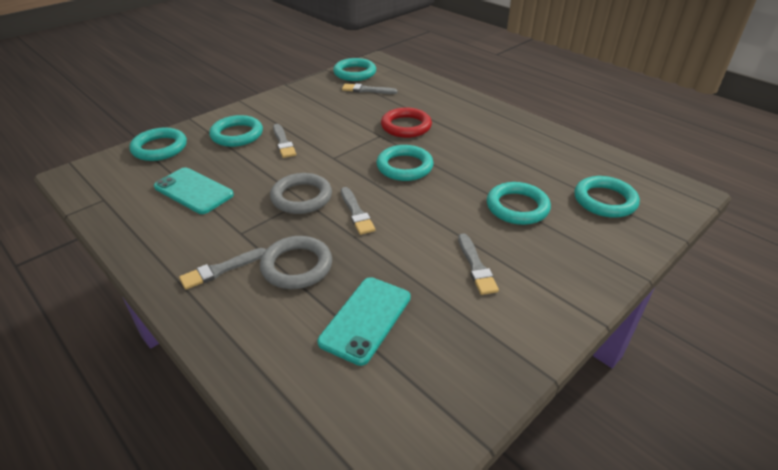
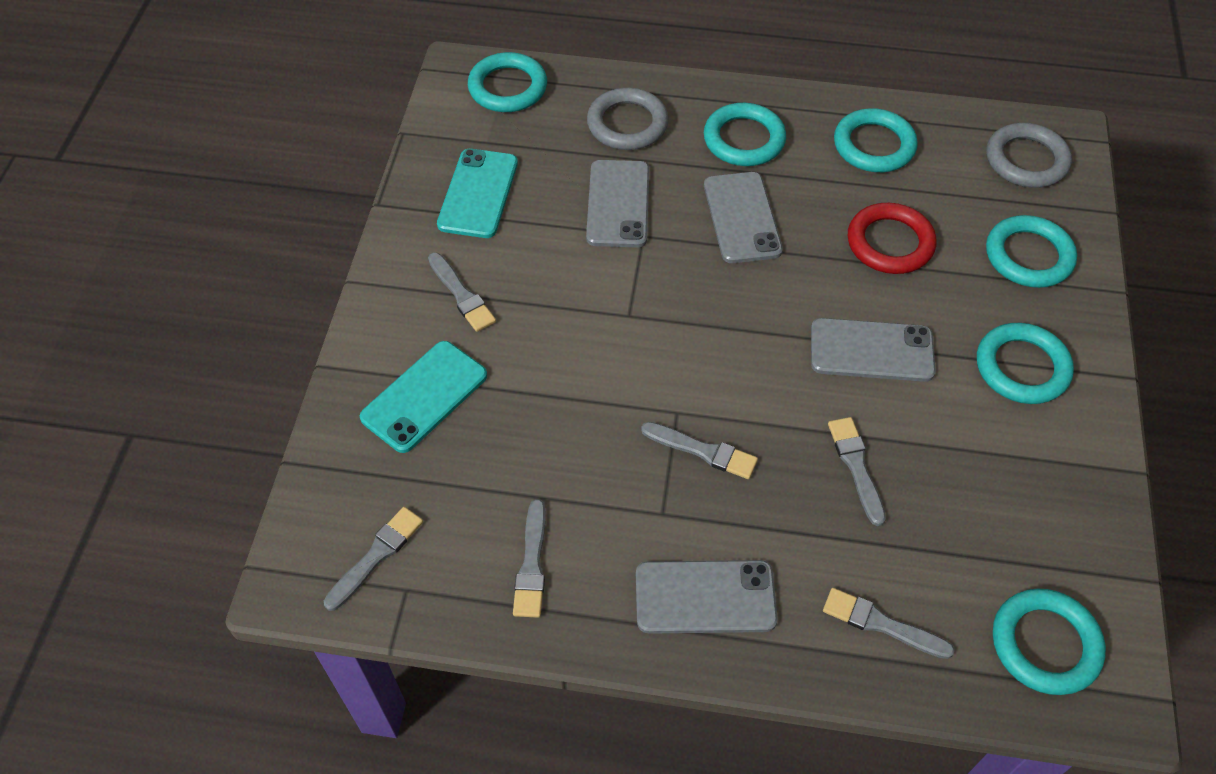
grey brush: [179,248,266,290] [273,124,296,158] [341,187,375,235] [342,83,398,94] [458,233,499,295] = 5 -> [324,507,423,611] [428,253,496,332] [513,499,546,618] [641,422,758,479] [823,588,955,659] [828,417,886,526] = 6
grey phone: none = 0 -> [586,160,649,248] [636,560,778,634] [704,172,783,263] [811,318,936,382] = 4

